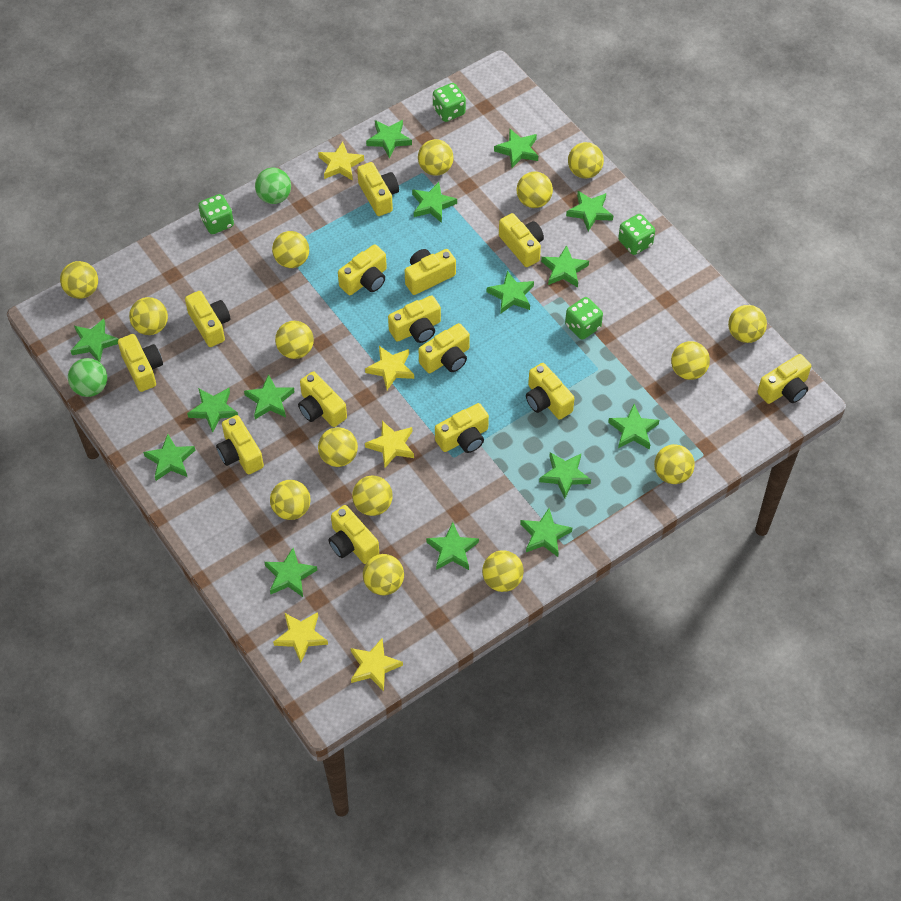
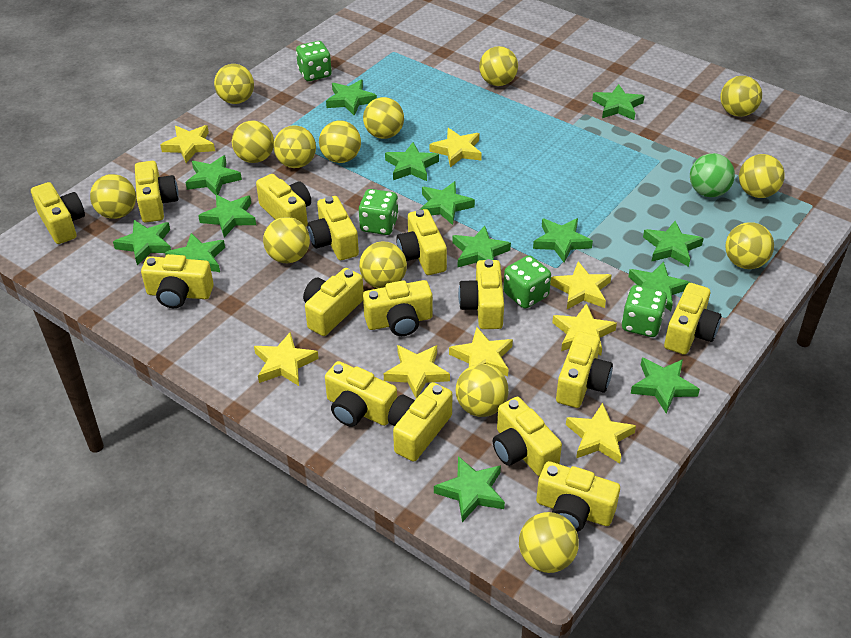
green ball: [68,358,107,397] [255,168,291,204] = 2 -> [690,153,735,197] = 1
green star: [71,318,119,362] [143,434,195,481] [187,388,238,433] [244,374,295,419] [264,548,317,597] [366,120,412,158] [412,182,457,223] [426,522,479,570] [487,271,534,313] [494,129,538,168] [520,508,572,557] [539,452,591,499] [541,245,589,287] [566,191,613,231] [608,404,659,450] = 15 -> [113,220,171,265] [165,233,225,272] [185,155,242,195] [198,194,256,237] [326,79,377,116] [385,142,439,181] [421,181,475,225] [434,456,505,522] [452,226,511,267] [533,218,593,263] [592,84,644,120] [628,262,691,311] [631,358,700,413] [643,221,704,267] = 14
yellow ball: [60,261,98,299] [129,297,168,335] [270,480,311,520] [272,231,309,268] [275,321,314,359] [318,427,358,467] [352,476,393,516] [363,554,404,595] [418,139,454,176] [482,550,524,592] [517,172,553,208] [568,142,604,179] [654,444,695,484] [671,341,710,380] [728,305,767,343] = 15 -> [90,174,136,219] [214,64,254,104] [232,120,274,163] [263,217,310,263] [273,125,316,168] [319,120,361,163] [359,241,407,288] [363,97,404,139] [456,364,509,417] [479,46,518,86] [519,512,579,573] [720,76,762,117] [725,222,774,269] [739,154,784,198] = 14
yellow camera: [118,334,163,392] [185,291,230,347] [216,415,264,474] [298,371,347,427] [328,505,379,564] [338,244,387,295] [357,162,399,216] [388,295,441,343] [405,249,456,295] [419,323,470,373] [435,403,489,453] [499,213,544,267] [526,363,575,420] [757,354,811,404] = 14 -> [31,182,85,244] [135,161,179,223] [141,254,214,308] [256,174,311,227] [303,268,364,336] [308,196,359,260] [325,361,397,427] [363,280,433,336] [388,382,452,462] [396,209,447,275] [458,259,504,329] [493,397,562,476] [536,461,620,532] [556,331,613,408] [664,283,721,355] = 15
yellow star: [273,612,328,663] [318,142,364,181] [351,638,403,691] [365,346,414,390] [365,421,414,467] = 5 -> [160,125,215,163] [254,332,319,386] [384,345,450,399] [430,128,482,168] [449,327,513,376] [550,261,612,309] [552,303,617,356] [566,402,636,464] = 8

